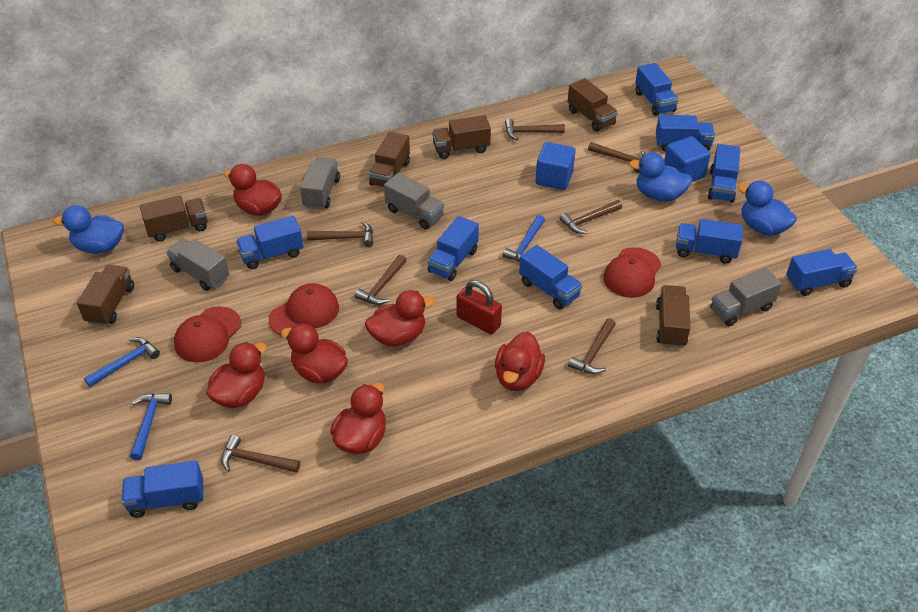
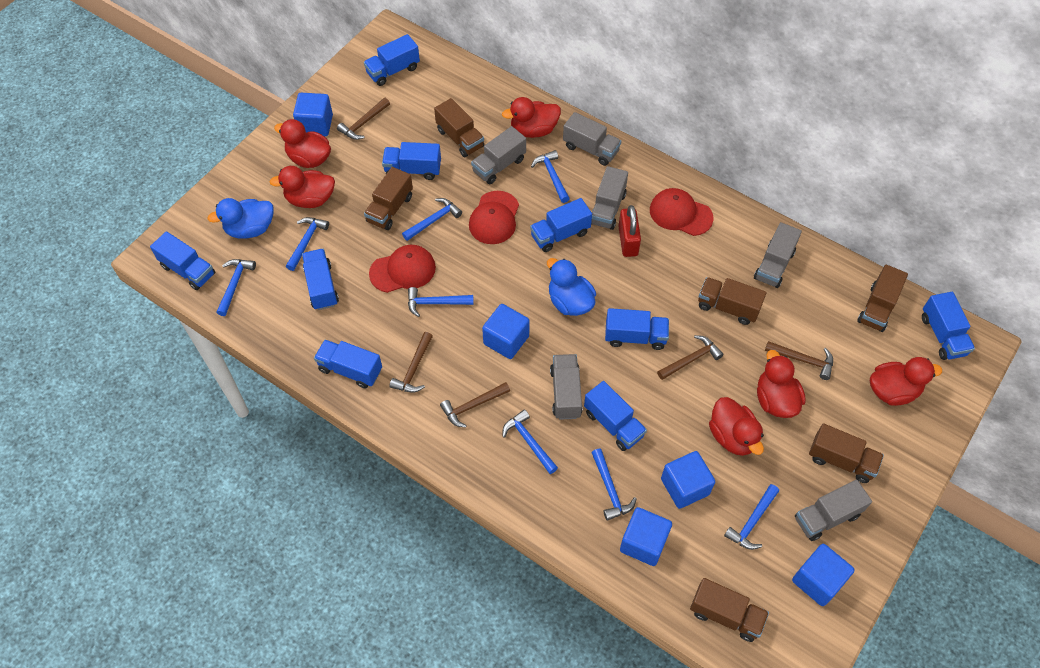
blue cube: [535,142,575,190] [664,136,711,182] = 2 -> [293,93,333,136] [482,304,530,359] [620,507,672,566] [661,451,715,509] [792,544,855,606] = 5
blue duck: [53,205,124,254] [629,152,693,201] [738,181,797,236] = 3 -> [207,198,274,238] [547,258,596,316] = 2
blue hammer: [84,337,160,387] [130,393,172,460] [502,215,545,262] = 3 -> [216,259,256,316] [286,217,329,271] [402,198,462,241] [408,287,474,317] [503,409,558,474] [531,150,570,203] [591,449,637,521] [724,484,779,550] = 8
brown hammer: [221,435,300,473] [307,221,373,247] [354,255,407,305] [505,119,565,140] [559,200,622,234] [568,318,616,374] [588,142,646,173] = 7 -> [337,98,390,140] [389,332,433,393] [440,382,510,428] [657,335,723,380] [765,341,833,380] = 5
grey truck: [166,239,229,291] [300,157,340,210] [384,173,444,229] [710,268,782,326] = 4 -> [471,126,526,184] [550,354,583,420] [563,112,621,166] [591,166,628,230] [754,222,802,288] [795,480,872,541] = 6

